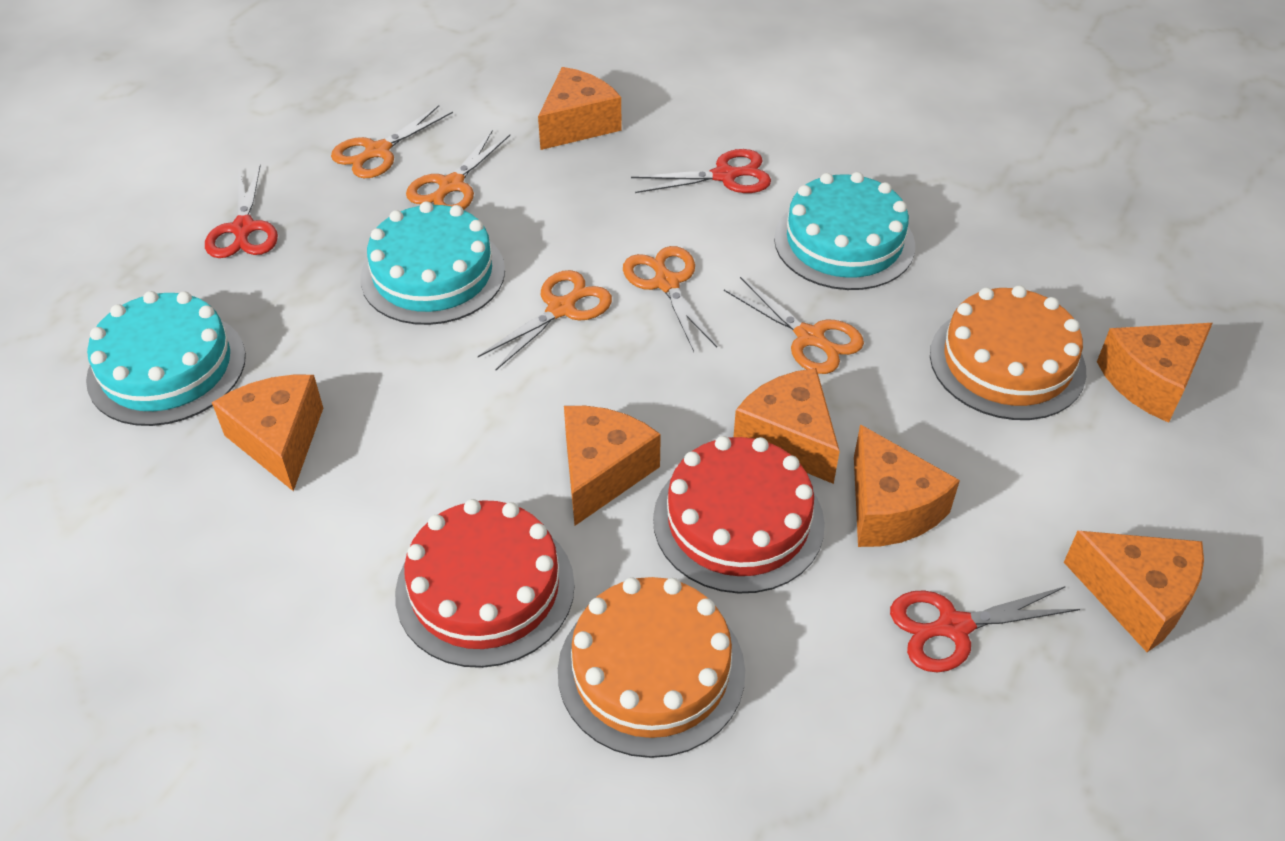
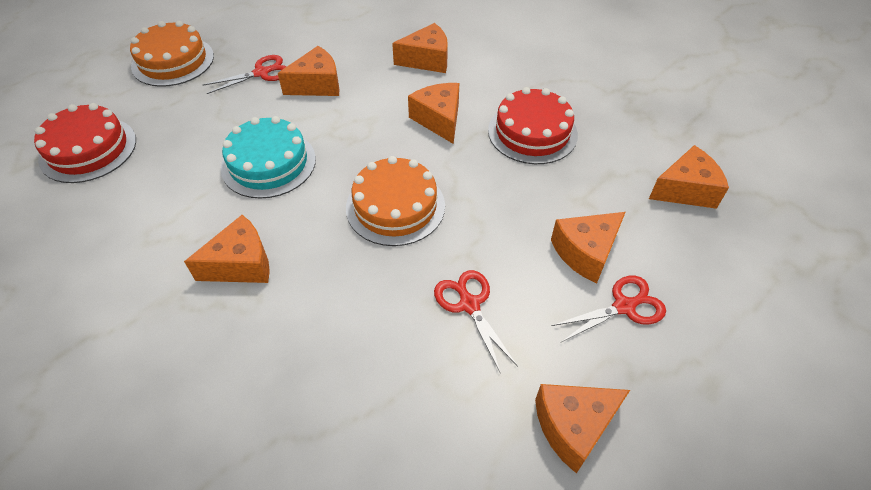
orange scissors: [331,105,453,178] [406,130,510,210] [478,270,612,370] [623,246,717,352] [724,277,864,374] = 5 -> none = 0
turquoise cake: [86,291,246,426] [360,201,505,325] [774,172,915,290] = 3 -> [221,116,316,199] = 1

